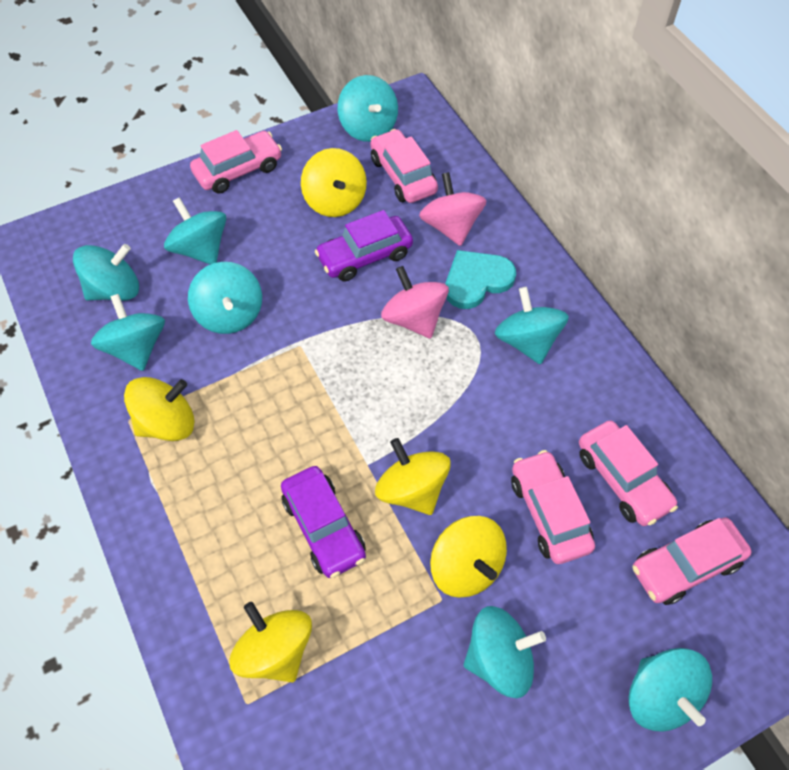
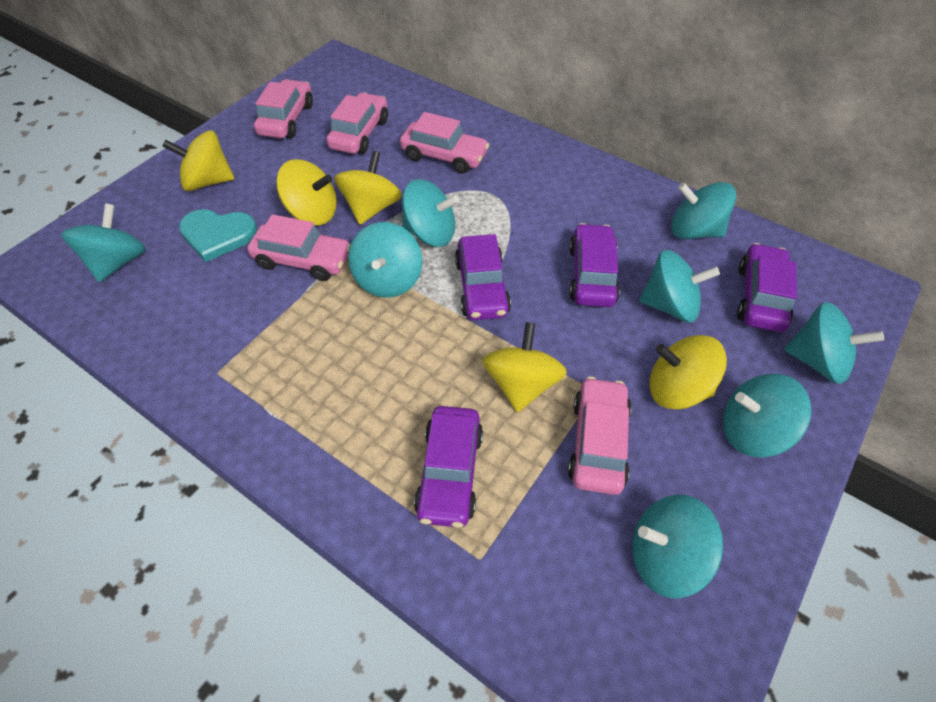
pink spinning top: [381,266,449,339] [419,172,487,246] = 2 -> none = 0
purple car: [281,466,366,578] [315,210,413,281] = 2 -> [414,406,483,528] [455,234,511,320] [569,223,620,307] [737,243,797,332] = 4

